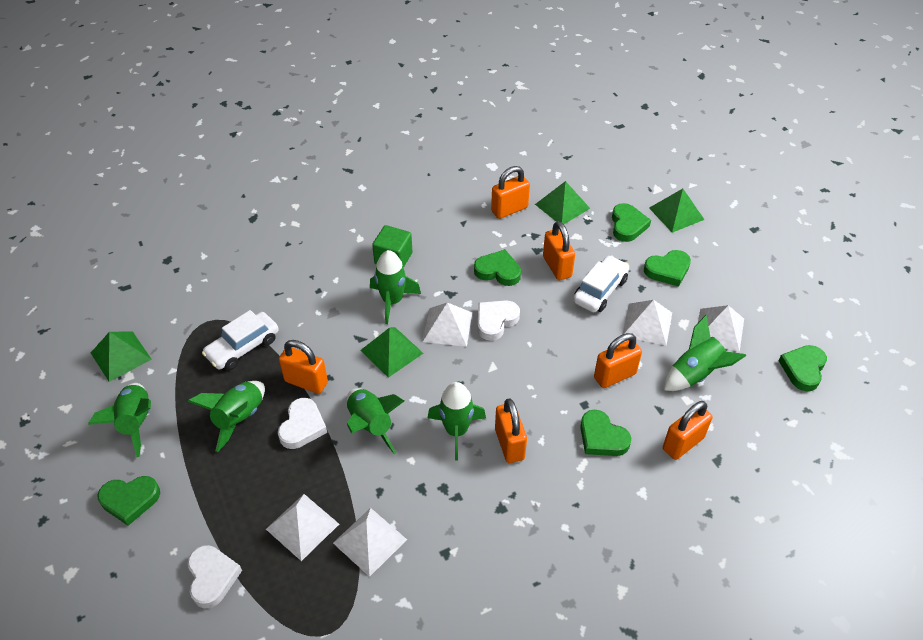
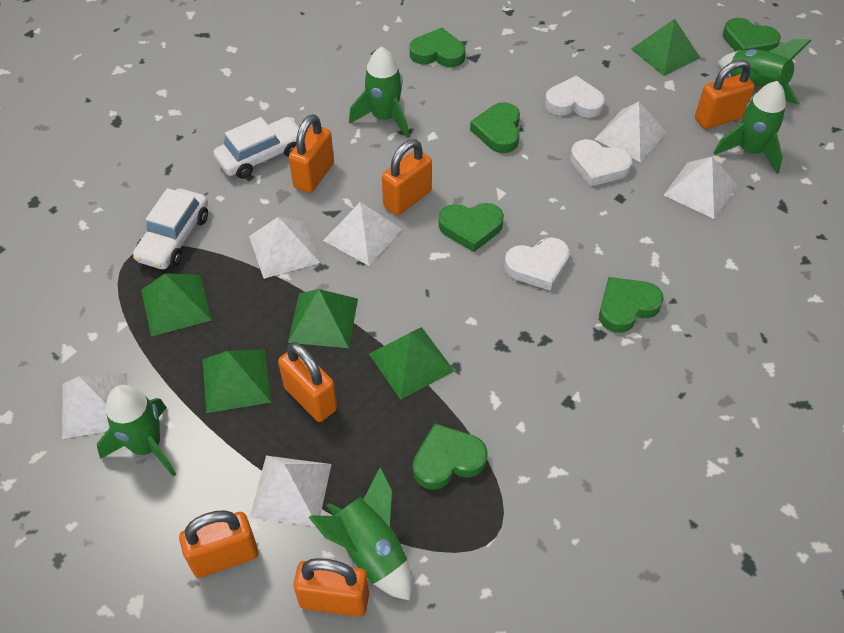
green cube: [372,225,413,268] = 1 -> none = 0
green pyramid: [91,331,152,382] [360,327,423,378] [535,181,590,224] [649,189,705,233] = 4 -> [141,273,212,337] [202,350,271,413] [288,289,358,348] [369,327,454,400] [631,19,700,76] = 5
green rocket: [88,383,151,457] [188,381,265,452] [347,388,404,455] [370,250,421,324] [428,382,486,460] [664,315,746,391] = 6 -> [97,385,176,477] [309,467,412,601] [349,47,409,137] [714,81,786,174] [718,39,812,105] = 5
white pyramid: [266,494,339,561] [333,508,407,577] [423,302,472,347] [622,300,672,346] [698,305,744,352] = 5 -> [62,373,128,439] [249,217,320,279] [250,456,332,526] [323,202,402,266] [595,102,666,162] [664,157,737,219] = 6

